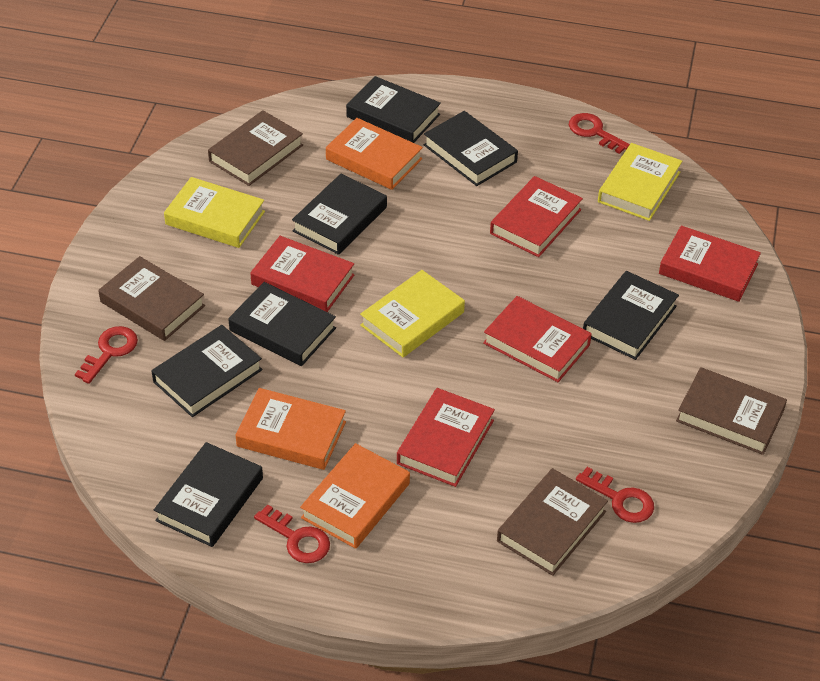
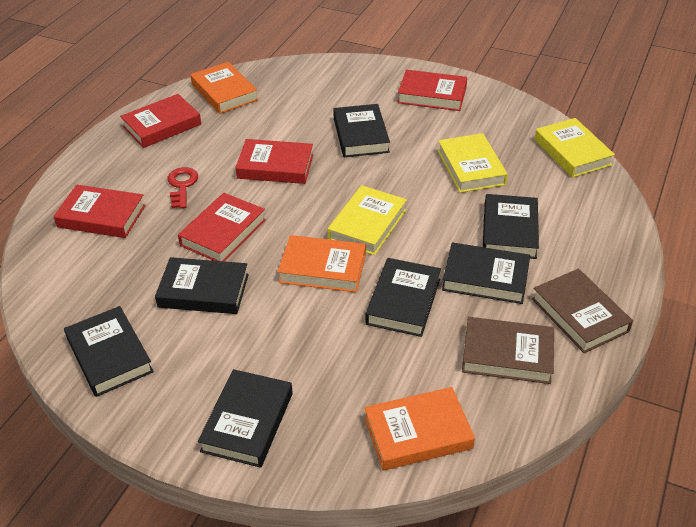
brown book: [98,256,205,341] [208,110,303,186] [497,468,608,576] [676,367,787,455] = 4 -> [462,317,554,384] [532,269,633,353] = 2
red key: [75,326,138,384] [254,504,330,563] [569,113,630,154] [576,467,654,523] = 4 -> [167,167,198,208] = 1

